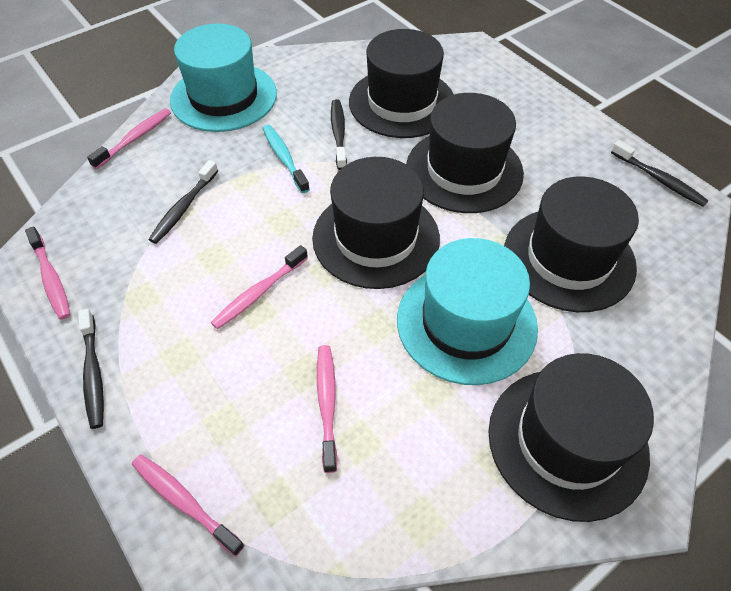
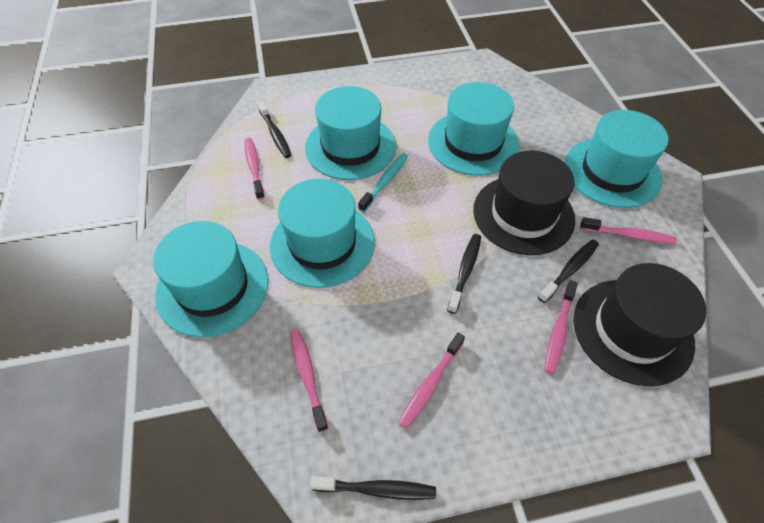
black hat: [312,157,440,289] [349,29,454,138] [406,93,524,213] [488,353,654,522] [504,176,639,312] = 5 -> [473,151,575,255] [573,263,706,386] = 2
turquoise hat: [170,24,277,132] [397,238,538,385] = 2 -> [153,221,268,337] [270,179,375,288] [305,86,396,180] [428,82,519,176] [565,110,669,208] = 5

